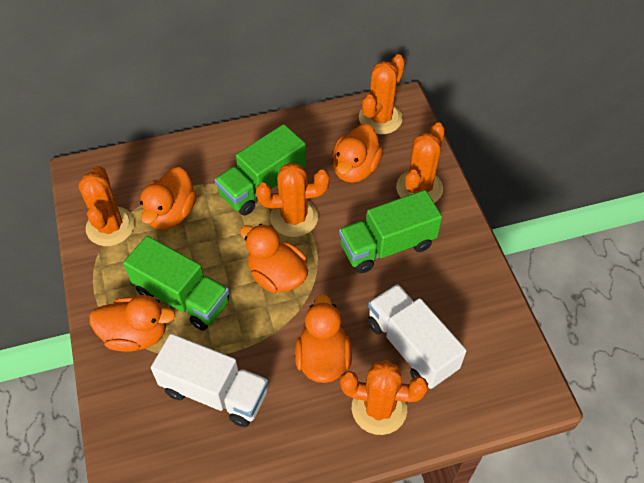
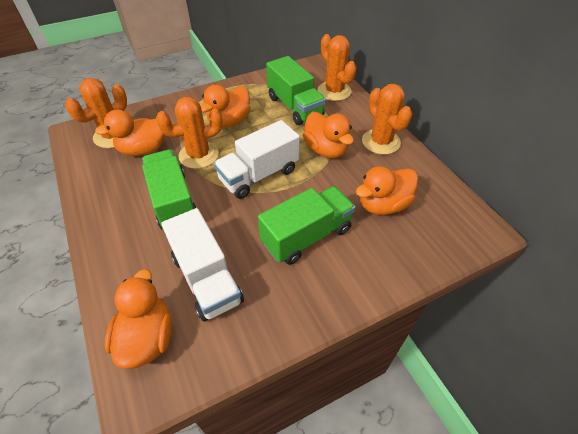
orange cactus: [78,166,134,246] [256,162,330,237] [340,360,428,435] [359,54,405,135] [396,123,445,203] = 5 -> [65,78,127,148] [156,97,223,169] [318,34,356,101] [362,84,412,155] = 4

